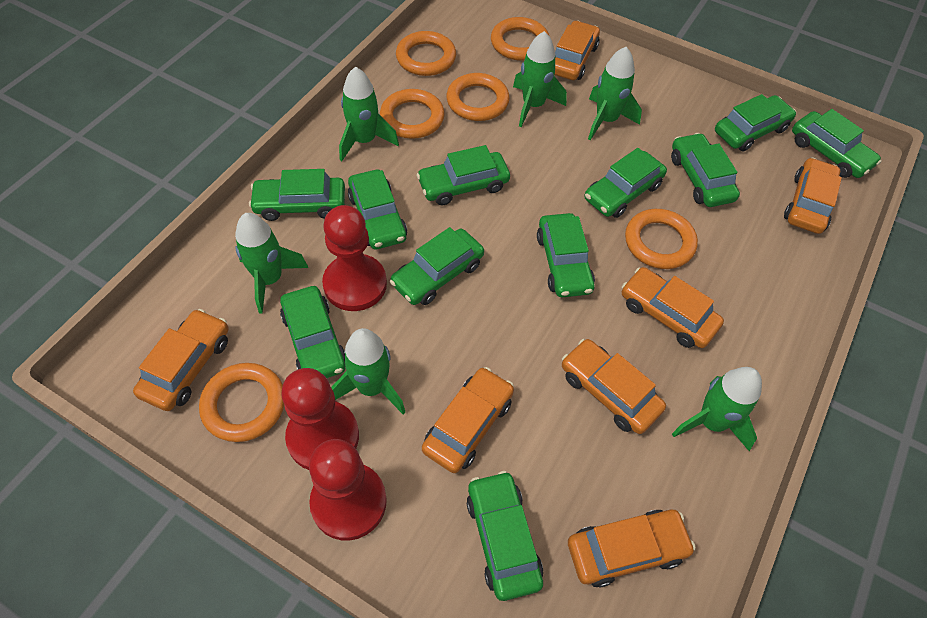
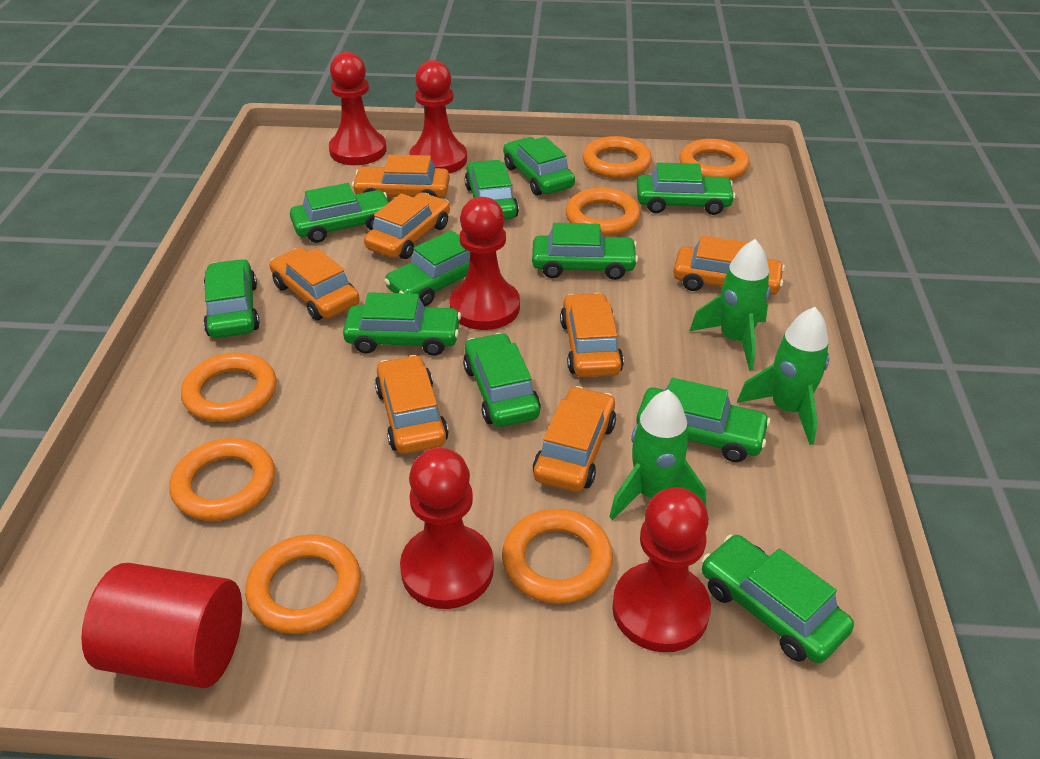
green rocket: [235,213,308,314] [331,328,405,414] [339,67,399,161] [513,31,567,127] [588,47,642,140] [672,367,762,451] = 6 -> [610,390,706,520] [690,239,771,371] [737,307,829,445] = 3
orange ring: [199,363,284,442] [380,89,445,139] [396,31,456,76] [446,73,510,121] [491,17,549,61] [625,209,698,269] = 6 -> [169,438,275,521] [181,353,276,422] [245,535,361,634] [502,509,613,604] [566,188,641,236] [583,136,652,179] [679,139,750,180] = 7
red cylinder: none = 0 -> [82,563,242,689] = 1
red pawn: [281,368,359,470] [309,439,387,541] [322,205,387,311] = 3 -> [329,52,386,165] [400,447,494,609] [409,60,467,174] [450,197,520,330] [612,487,711,652] = 5

